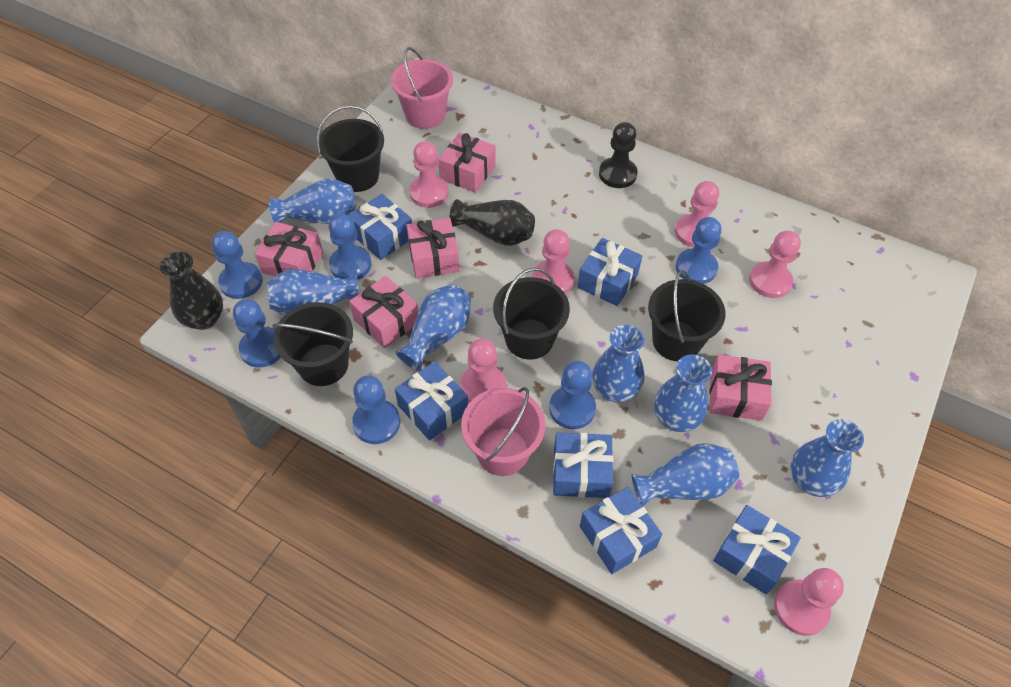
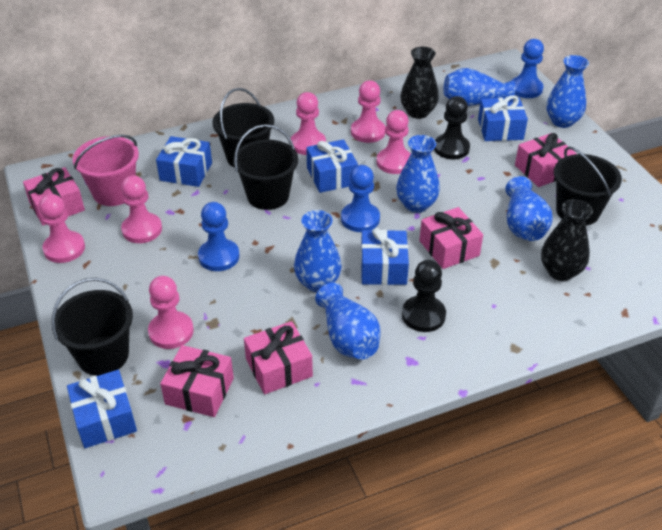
black pawn: [599,122,638,188] = 1 -> [402,260,446,332] [434,96,470,159] = 2
blue gift: [348,194,412,260] [395,361,468,441] [553,432,613,498] [578,238,642,306] [580,487,662,574] [713,505,801,594] = 6 -> [67,370,137,448] [156,136,212,187] [306,139,358,193] [361,228,409,285] [478,96,528,141] = 5
blue pawn: [212,231,263,299] [233,299,281,368] [329,214,371,280] [352,375,400,444] [549,361,596,429] [676,217,722,284] = 6 -> [198,202,240,271] [341,165,380,232] [511,39,544,98] = 3
blue vase: [267,269,359,315] [269,179,356,224] [396,284,471,371] [592,325,644,402] [631,443,739,507] [654,354,712,432] [790,419,864,497] = 7 -> [294,210,342,292] [315,283,380,359] [396,135,440,213] [443,68,515,106] [506,176,553,241] [546,55,589,128] = 6
pink bucket: [391,47,453,129] [461,387,545,476] = 2 -> [73,135,139,206] = 1

